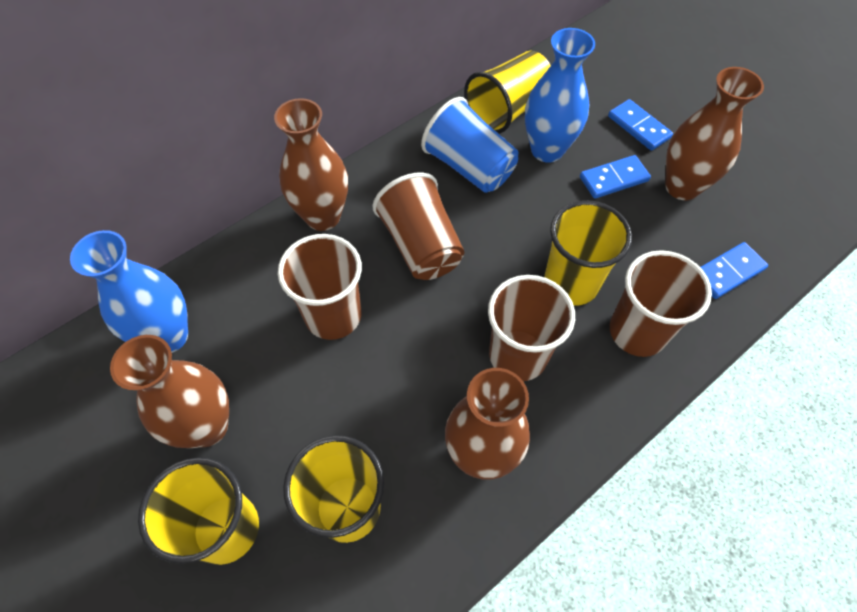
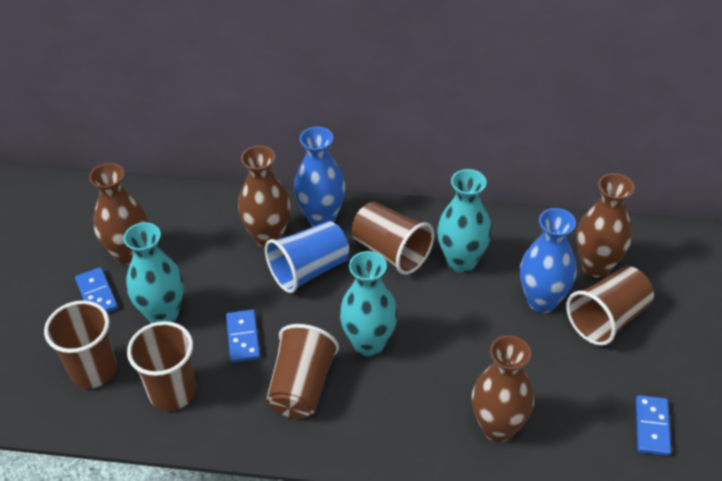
brown cup: [278,234,362,340] [372,173,464,280] [488,275,575,381] [610,250,712,357] = 4 -> [44,300,117,389] [127,321,196,411] [266,324,339,418] [352,202,434,275] [566,266,654,346] = 5
turquoise vase: none = 0 -> [123,223,184,323] [340,251,398,356] [437,169,492,273] = 3
yellow cup: [138,458,259,565] [283,435,384,543] [464,51,551,134] [544,200,632,306] = 4 -> none = 0

